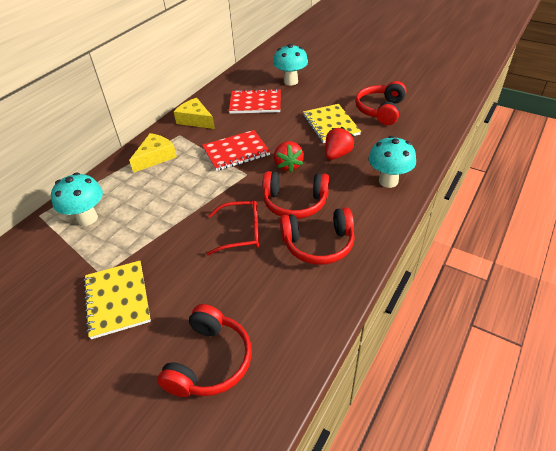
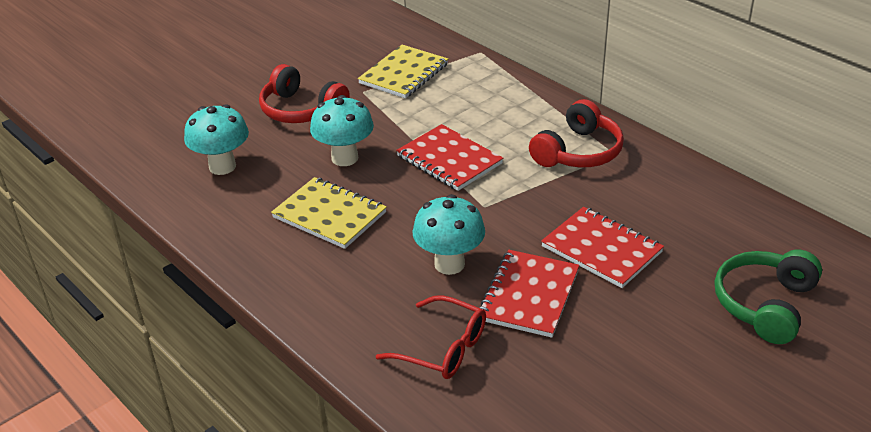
green headphones: none = 0 -> [715,249,822,344] = 1
red headphones: [157,304,252,397] [263,171,329,219] [280,207,355,265] [355,81,407,125] = 4 -> [259,64,350,123] [529,99,624,167] = 2
red notebook: [202,130,270,171] [229,89,281,114] = 2 -> [396,124,503,191] [479,250,580,338] [541,207,664,288] = 3
red strawberry: [274,141,304,172] [325,127,354,160] = 2 -> none = 0
yellow cheese: [129,133,177,173] [174,98,215,129] = 2 -> none = 0

